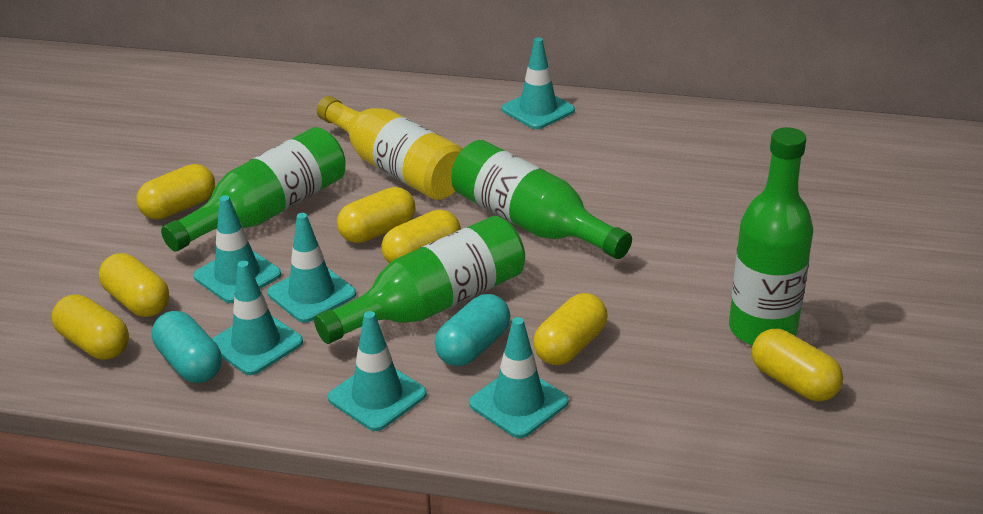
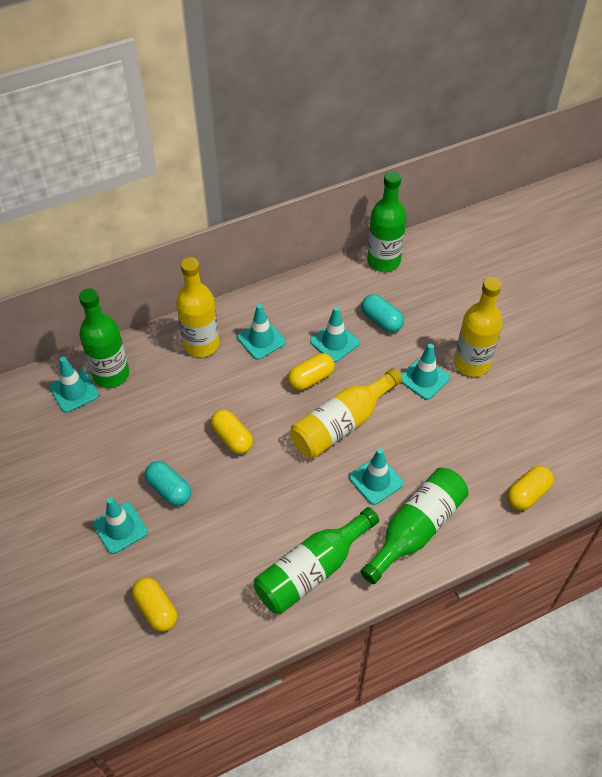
yellow bottle: [317,96,463,200] = 1 -> [176,257,219,357] [290,368,403,458] [454,277,502,377] = 3
yellow capsule: [52,294,129,360] [99,253,169,317] [136,164,215,219] [337,187,416,243] [381,210,461,264] [533,293,608,365] [751,329,843,401] = 7 -> [132,577,177,632] [210,410,253,454] [288,353,335,390] [507,466,554,511] = 4

